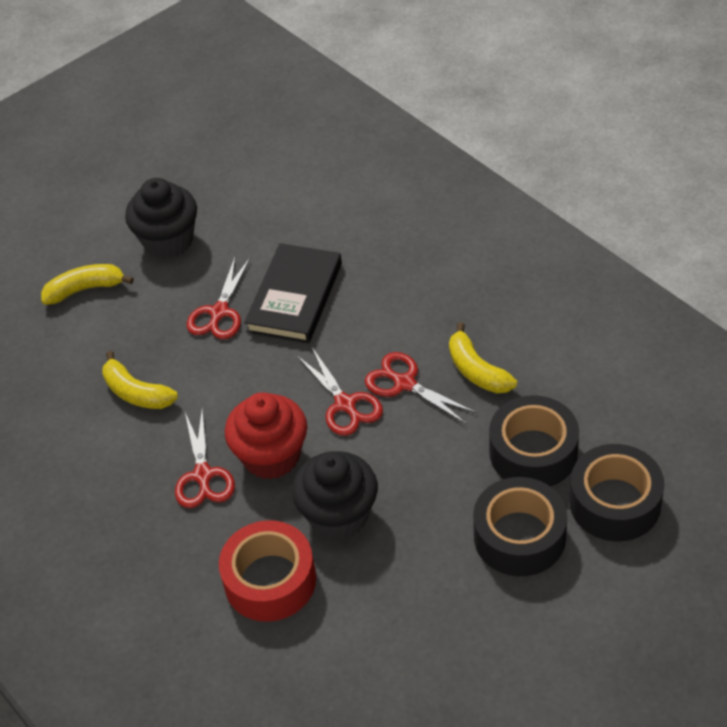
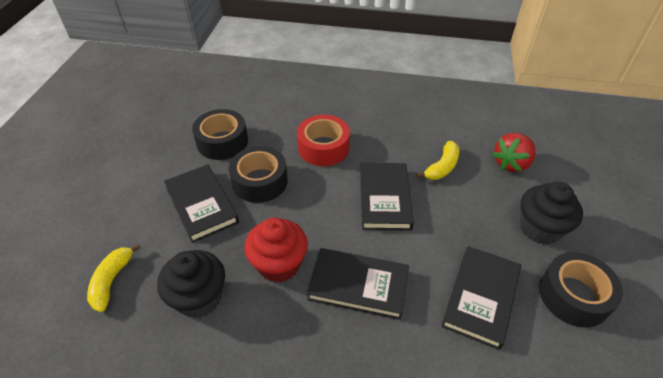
black book: [244,243,342,344] = 1 -> [164,165,239,243] [307,248,409,320] [360,163,414,231] [442,246,521,350] = 4
red scissors: [175,409,235,508] [187,257,251,339] [297,348,383,436] [365,352,477,424] = 4 -> none = 0
red strawberry: none = 0 -> [492,133,535,172] = 1
yellow banana: [41,264,134,305] [102,351,178,409] [449,322,517,393] = 3 -> [87,244,141,312] [417,141,459,180] = 2

